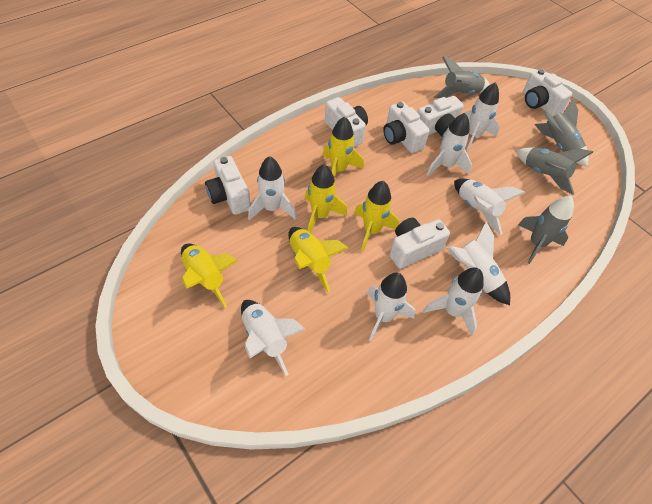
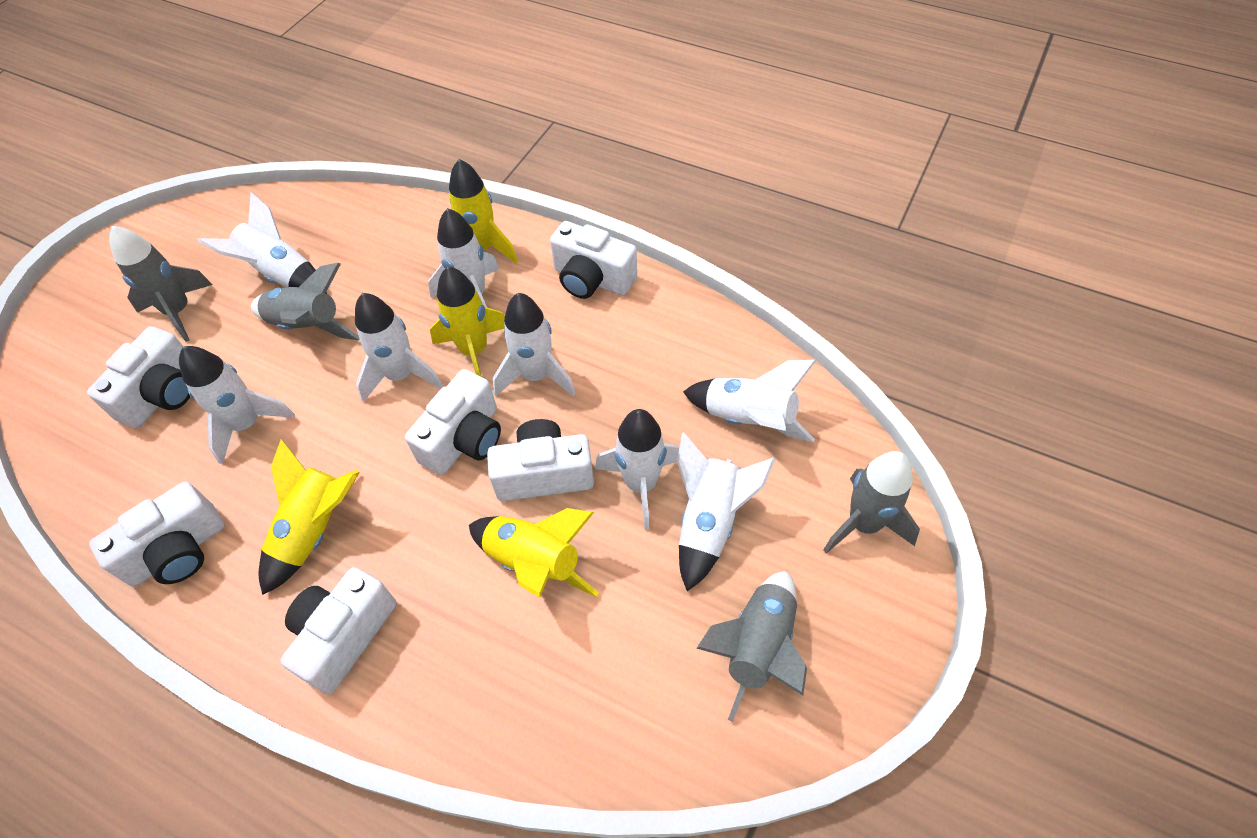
yellow rocket: [181,243,238,308] [288,227,348,292] [305,164,347,233] [322,116,364,178] [354,181,399,252] = 5 -> [258,439,360,595] [430,266,505,377] [449,159,518,263] [469,508,599,597] = 4

